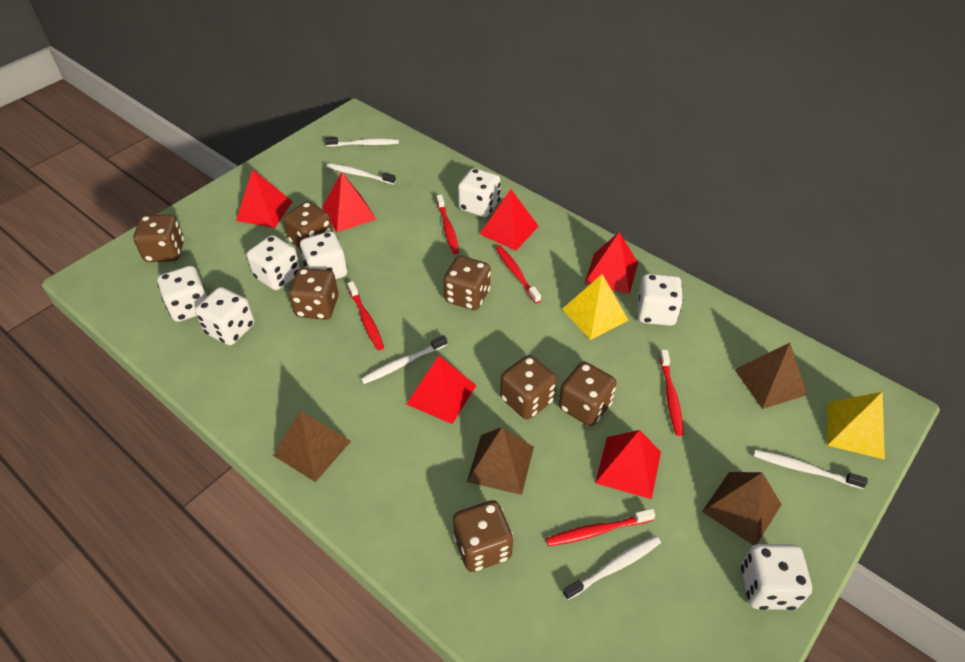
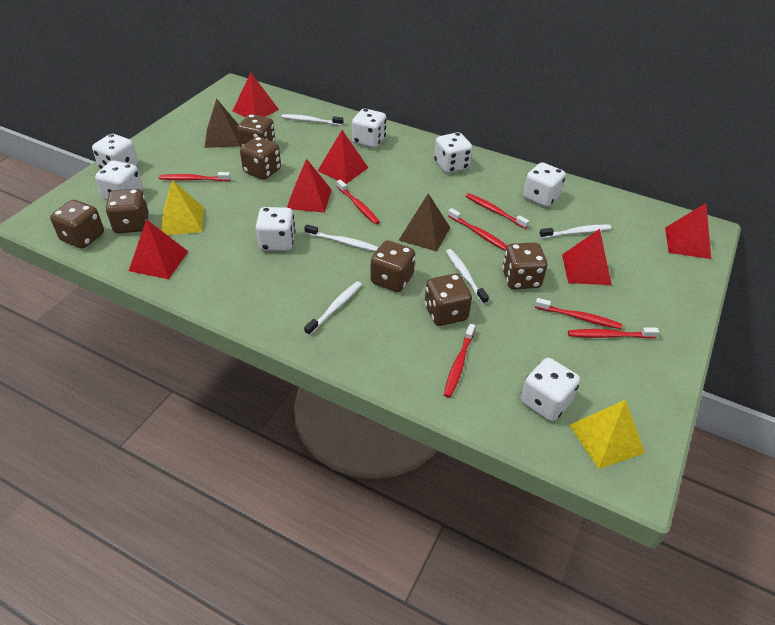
brown pyramid: [273,411,351,482] [467,427,534,495] [702,472,782,545] [734,343,807,409] = 4 -> [205,98,240,148] [399,193,450,251] = 2
red toothbrush: [347,281,384,350] [437,195,459,254] [495,245,541,303] [546,509,655,546] [659,350,684,436] = 5 -> [159,172,231,181] [337,180,380,225] [444,324,475,398] [448,208,507,251] [466,193,529,229] [535,298,623,329] [568,327,659,338] = 7

